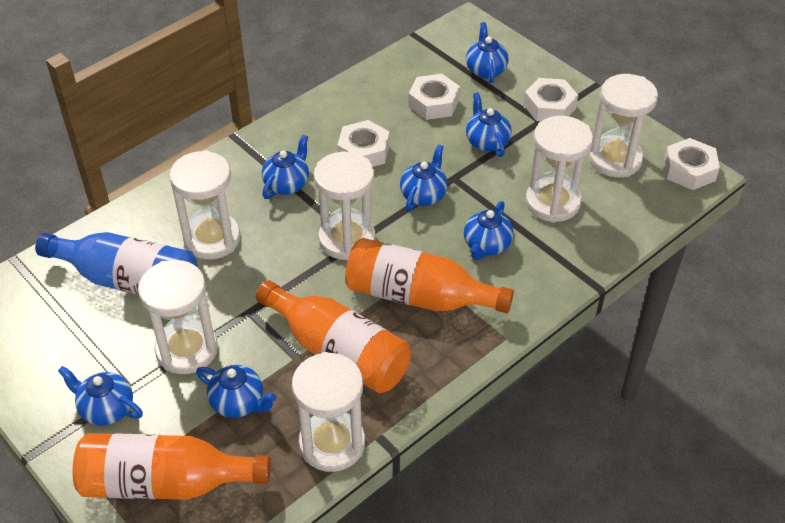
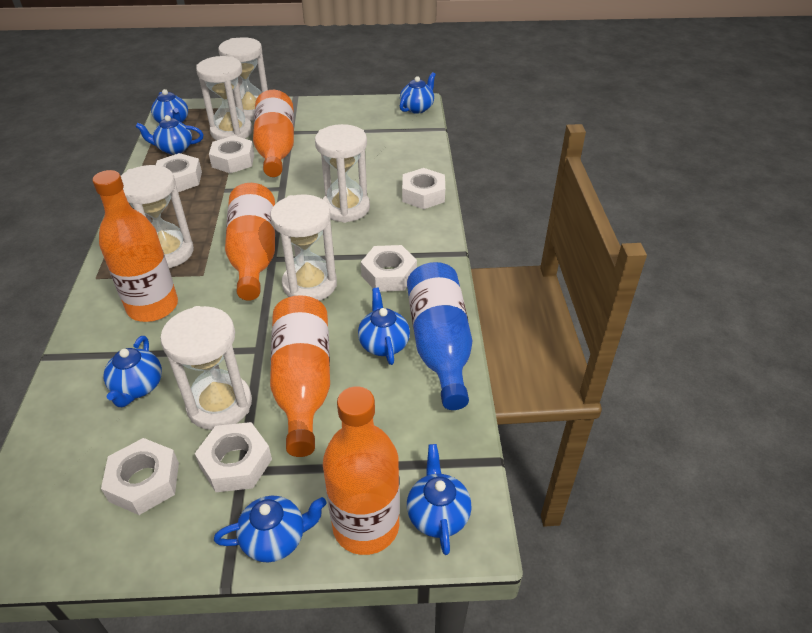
orange bottle: [72,433,271,500] [256,280,411,393] [345,238,514,313] = 3 -> [92,170,178,322] [225,183,275,301] [253,90,294,177] [270,295,330,457] [323,386,400,555] = 5
white nut: [338,120,389,167] [408,74,460,120] [524,78,578,121] [664,138,720,190] = 4 -> [101,438,179,515] [156,153,202,192] [195,422,272,492] [209,136,255,173] [361,245,417,292] [402,168,445,209] = 6

